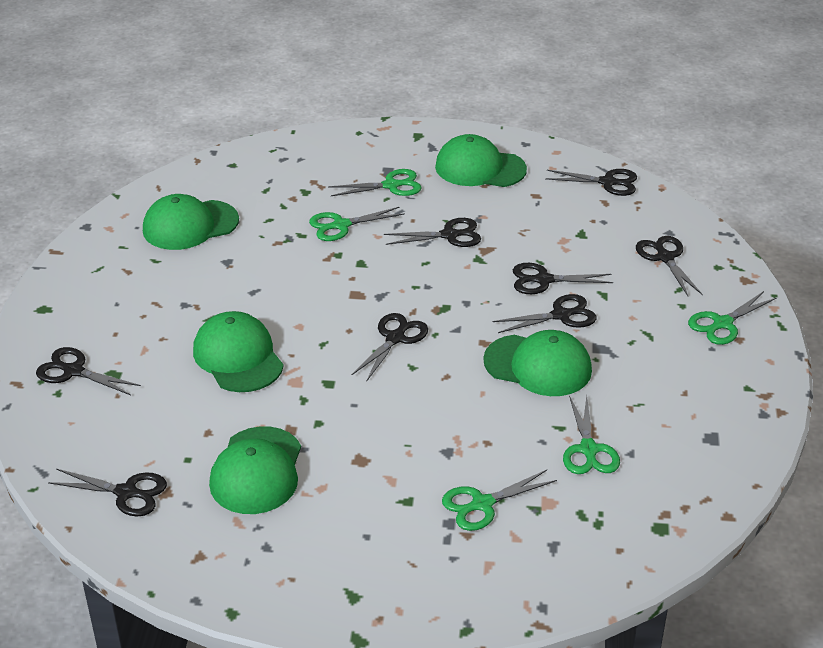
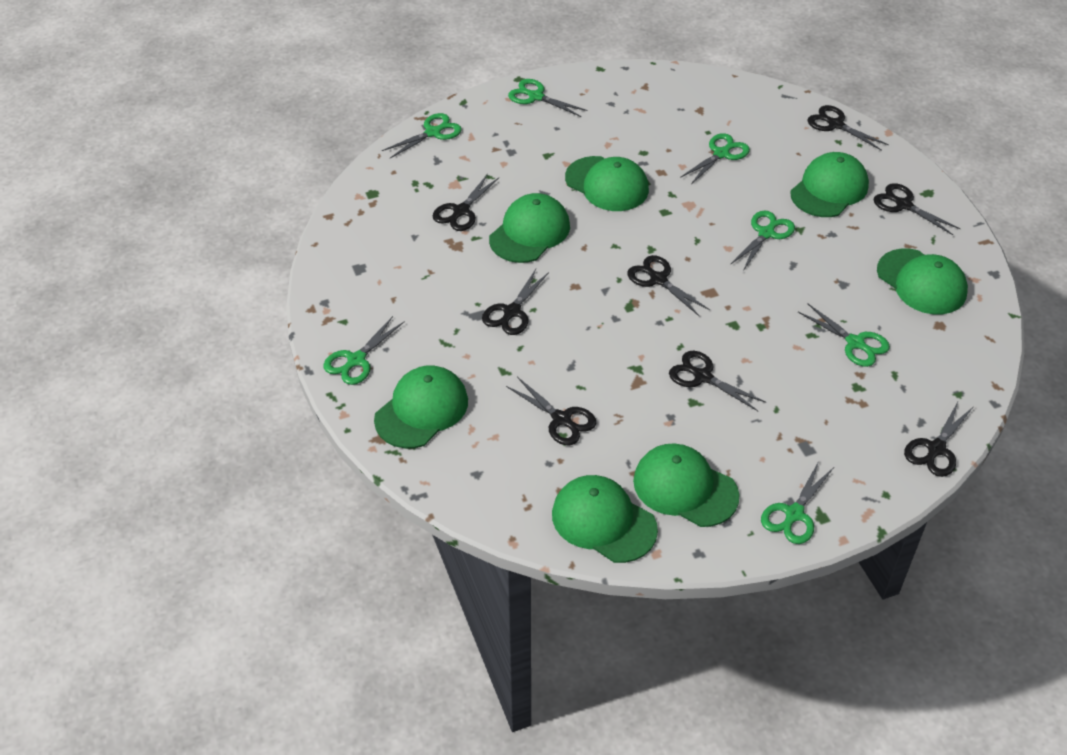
green cap: [143,194,239,250] [193,311,284,392] [209,426,301,514] [435,134,527,187] [483,330,592,396] = 5 -> [374,365,468,448] [489,193,570,263] [552,475,658,563] [565,156,649,211] [633,443,740,527] [790,152,869,217] [877,249,968,314] = 7
green scissors: [309,207,405,241] [328,169,422,196] [442,470,557,531] [563,395,620,474] [688,291,776,345] = 5 -> [323,316,405,385] [382,113,462,158] [508,79,588,117] [680,133,750,184] [730,210,795,271] [761,461,835,544] [798,303,890,367] = 7

